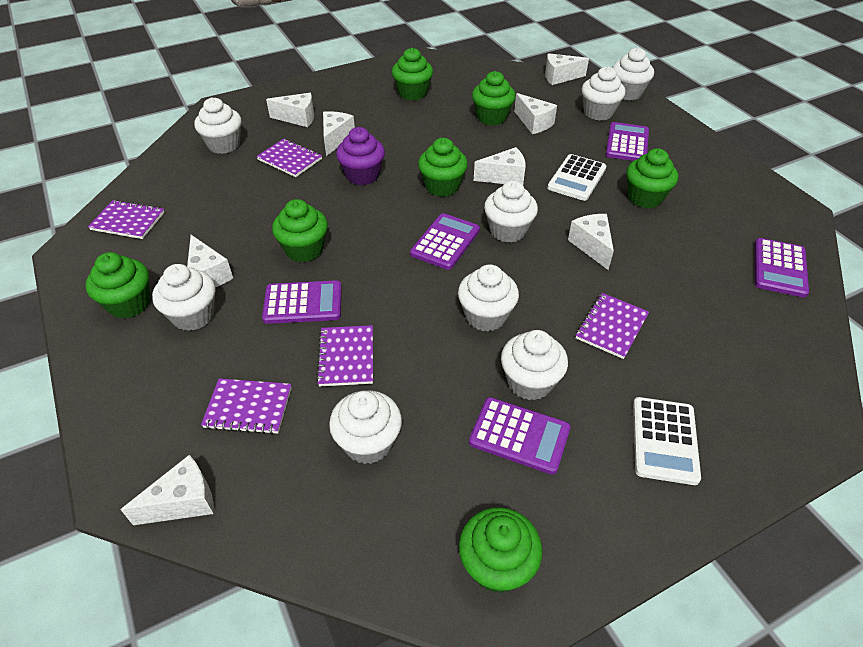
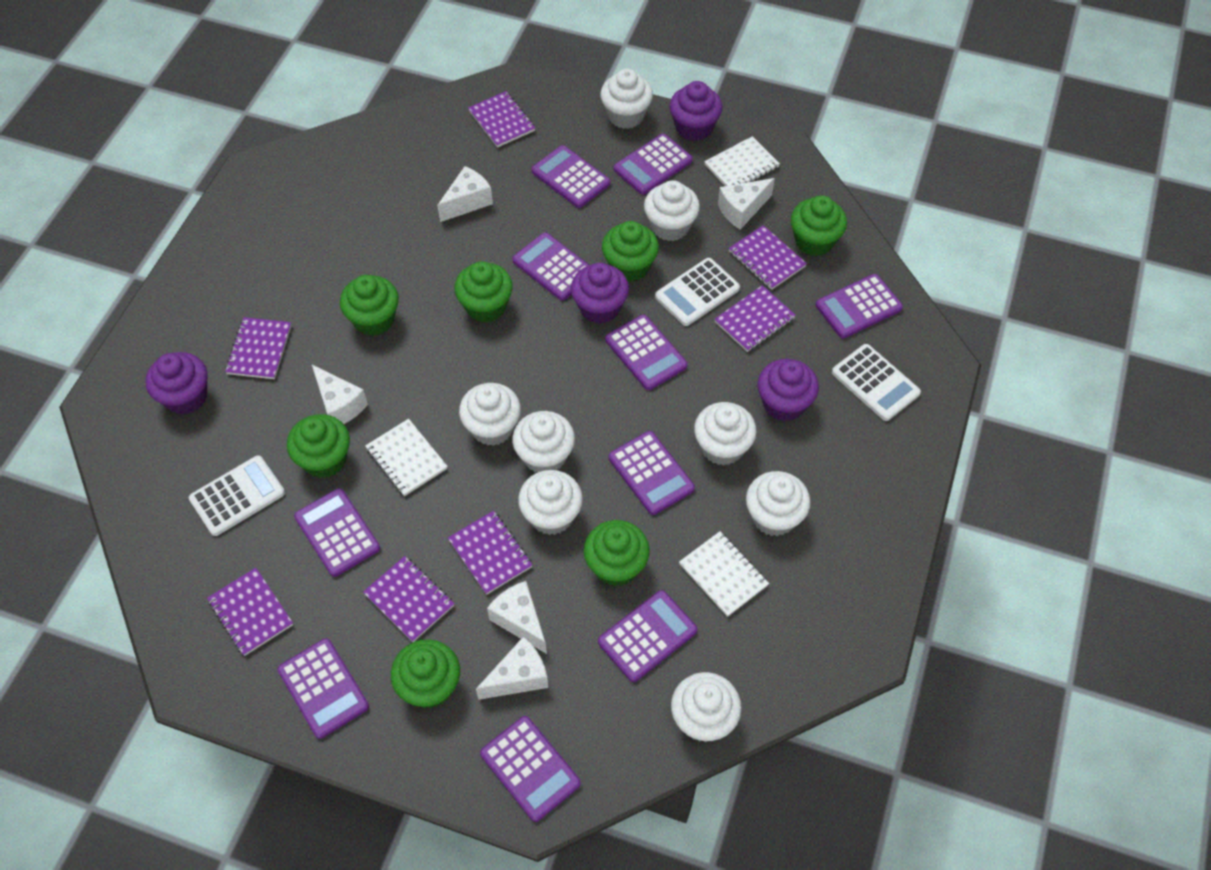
purple calculator: [262,280,342,324] [410,213,480,270] [469,397,571,475] [606,122,649,161] [754,238,809,297] = 5 -> [277,638,369,739] [294,488,380,577] [480,716,581,822] [512,232,589,301] [531,145,610,208] [598,590,697,682] [605,315,687,390] [609,431,695,515] [613,134,693,195] [816,274,903,338] = 10
purple cupcake: [336,127,385,185] = 1 -> [146,352,208,415] [571,263,629,324] [669,81,722,141] [758,359,819,421] = 4
purple notebook: [88,200,165,239] [201,378,292,434] [256,139,322,177] [316,325,373,386] [576,293,649,359] = 5 -> [207,568,293,656] [225,317,292,379] [363,556,454,642] [448,511,532,595] [468,91,535,148] [714,285,796,352] [729,225,807,290] = 7
white calculator: [547,154,606,201] [633,397,701,485] = 2 -> [189,455,285,536] [655,258,740,326] [832,344,921,421] = 3
white cheese: [120,455,214,525] [187,235,233,287] [266,93,314,127] [323,111,355,156] [474,147,526,185] [514,93,557,134] [545,53,589,85] [568,214,614,270] = 8 -> [312,365,368,424] [437,166,493,222] [476,636,548,700] [487,581,547,654] [718,178,775,230] = 5
white notebook: none = 0 -> [365,419,448,496] [679,531,769,617] [704,136,780,186] = 3

